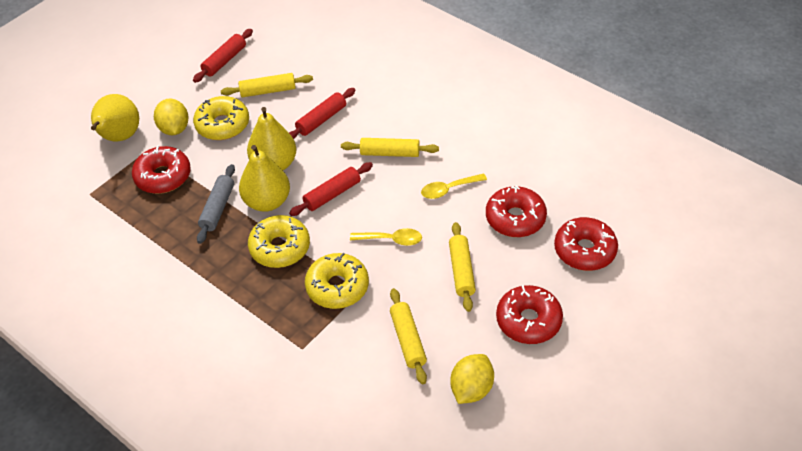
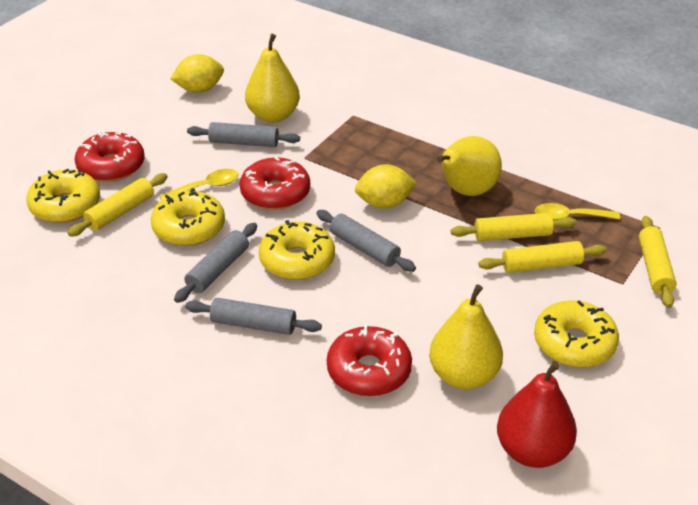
grey rolling pin: [197,164,235,244] = 1 -> [174,223,257,303] [186,298,322,335] [187,122,300,147] [316,210,416,272] = 4
red donut: [132,145,191,194] [486,186,547,237] [496,285,563,344] [554,217,618,271] = 4 -> [75,132,145,182] [240,157,310,210] [327,324,412,396] = 3
red pear: none = 0 -> [497,361,577,468] = 1
red rolling pin: [193,29,253,83] [289,88,356,139] [289,162,373,216] = 3 -> none = 0
yellow donut: [193,96,249,140] [248,215,310,268] [305,253,369,309] = 3 -> [26,169,100,223] [151,188,225,246] [259,220,335,280] [534,300,619,367] = 4

